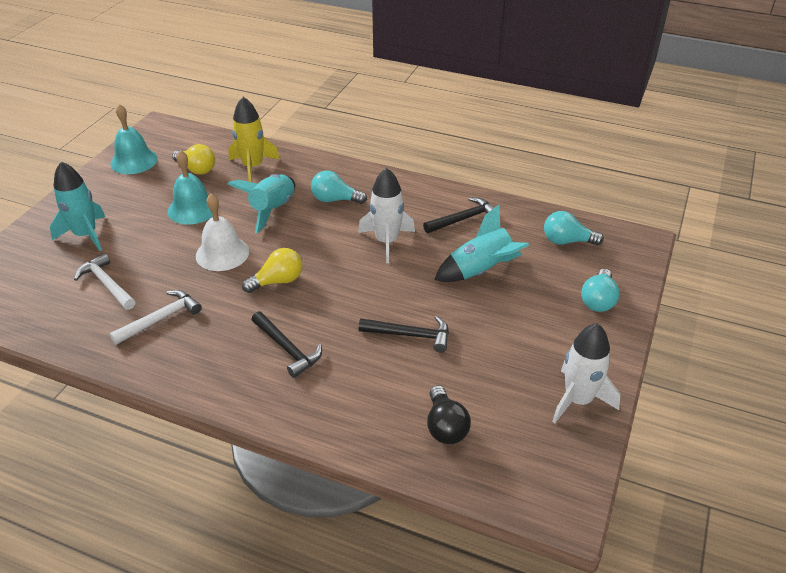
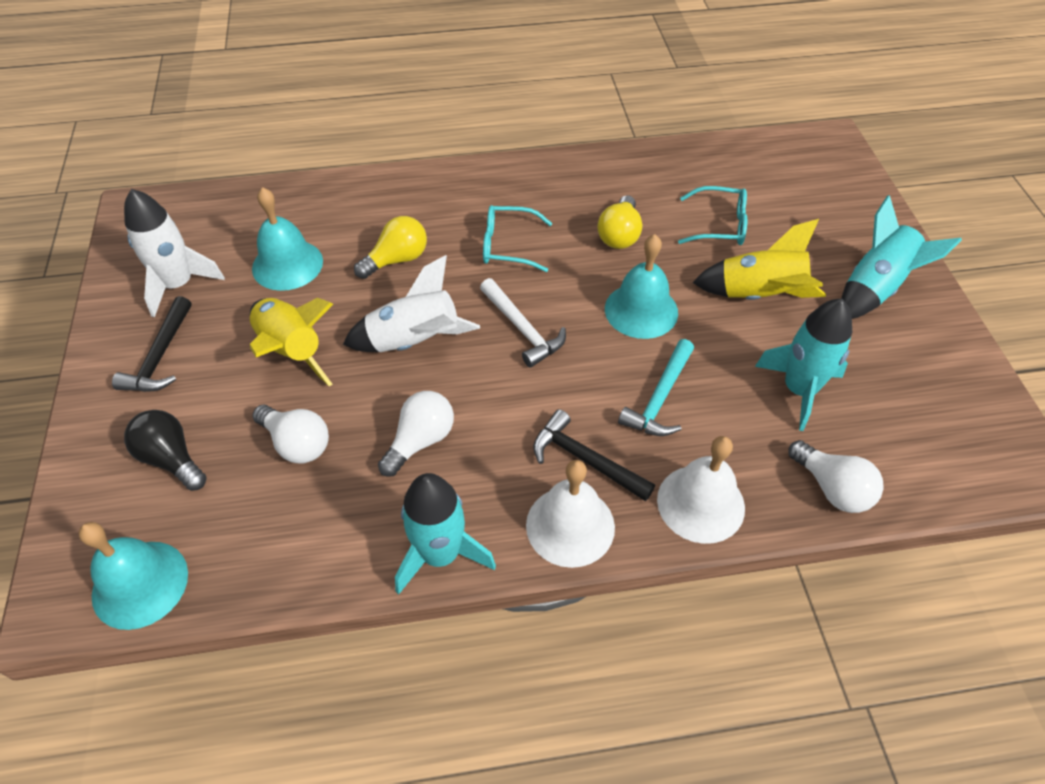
black hammer: [252,311,322,378] [359,316,449,353] [423,197,495,233] = 3 -> [112,296,191,392] [533,409,655,501] = 2
turquoise bell: [110,104,158,174] [168,150,213,225] = 2 -> [79,522,188,630] [252,187,323,291] [605,234,678,339] = 3
turquoise glasses: none = 0 -> [483,205,552,272] [678,186,747,245] = 2
turquoise hammer: none = 0 -> [618,339,694,436] = 1
turquoise light bulb: [311,171,367,204] [544,211,604,245] [581,269,620,312] = 3 -> none = 0
white bell: [196,193,249,271] = 1 -> [526,460,615,568] [657,436,745,544] = 2
white hammer: [74,253,136,310] [110,290,202,345] = 2 -> [480,278,566,368] = 1
white light bulb: none = 0 -> [252,405,329,464] [378,391,454,477] [788,440,884,513] = 3
yellow rocket: [228,97,280,182] = 1 -> [250,298,333,387] [693,219,826,300] = 2

